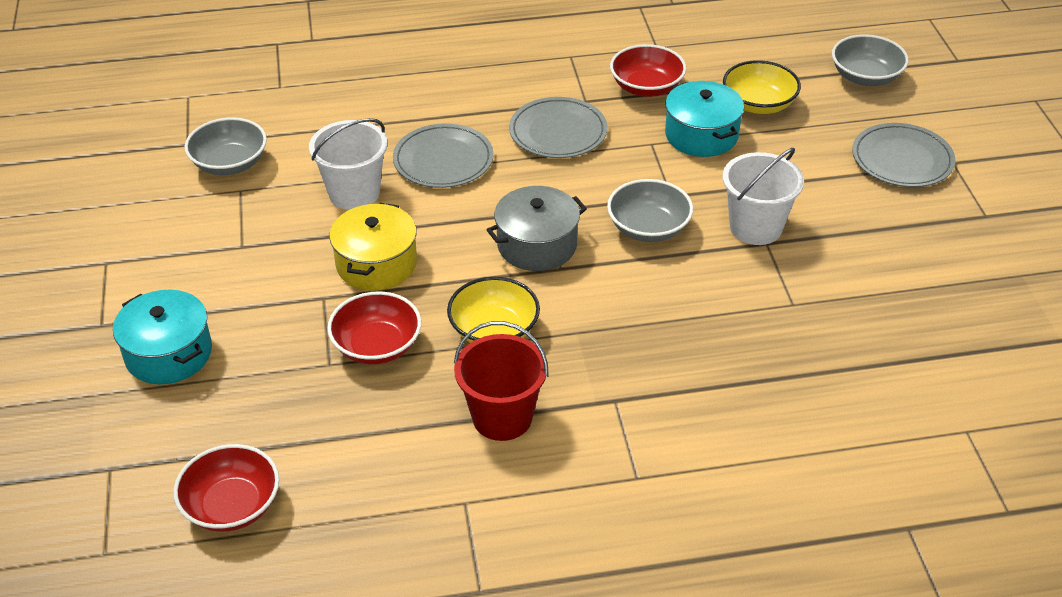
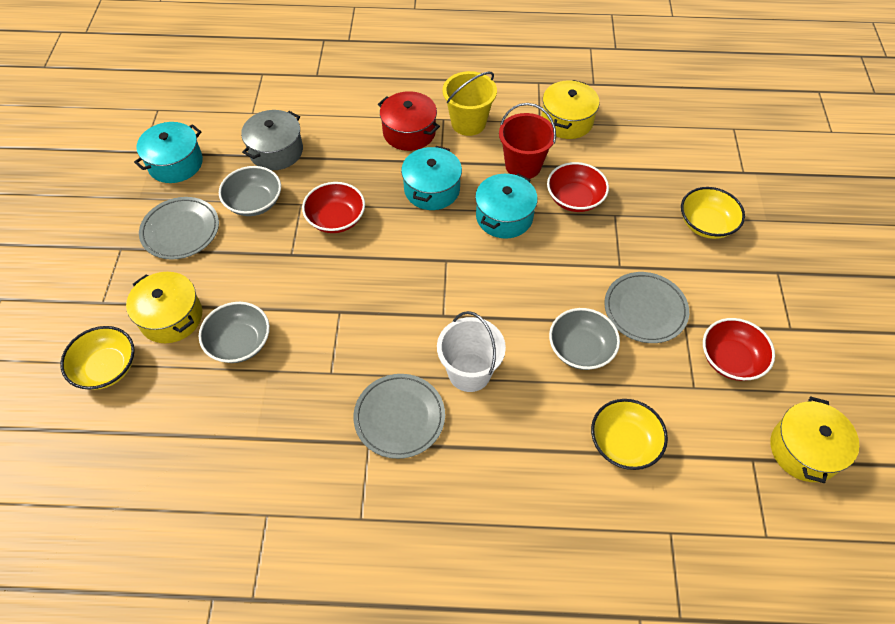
red pot: none = 0 -> [378,91,440,151] = 1
turquoise pot: [113,289,212,384] [665,81,744,157] = 2 -> [134,122,203,183] [401,146,462,210] [475,174,538,239] = 3
white bucket: [309,118,388,210] [722,148,804,245] = 2 -> [437,311,506,392] = 1
yellow bowl: [447,277,540,343] [723,60,801,114] = 2 -> [60,326,135,390] [591,399,668,470] [681,187,745,239] = 3
yellow bucket: none = 0 -> [443,71,497,136] = 1
yellow pot: [329,202,417,291] = 1 -> [126,272,202,343] [541,80,599,139] [770,396,859,483] = 3

